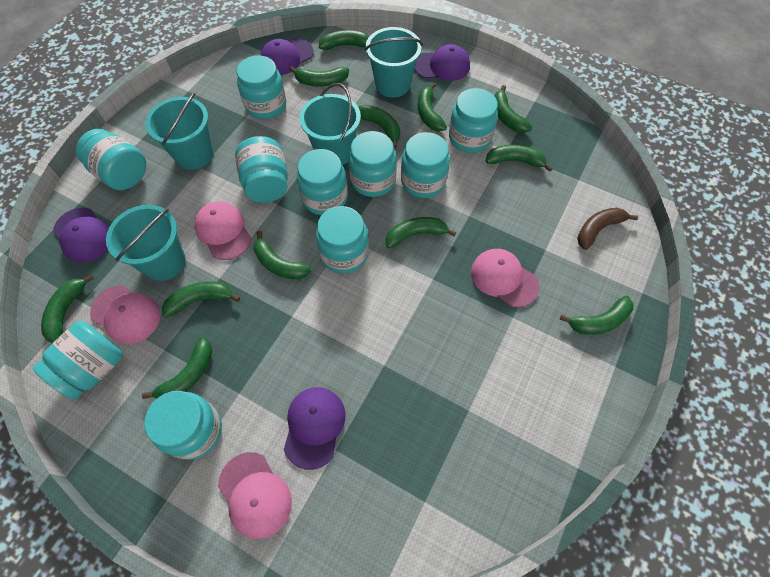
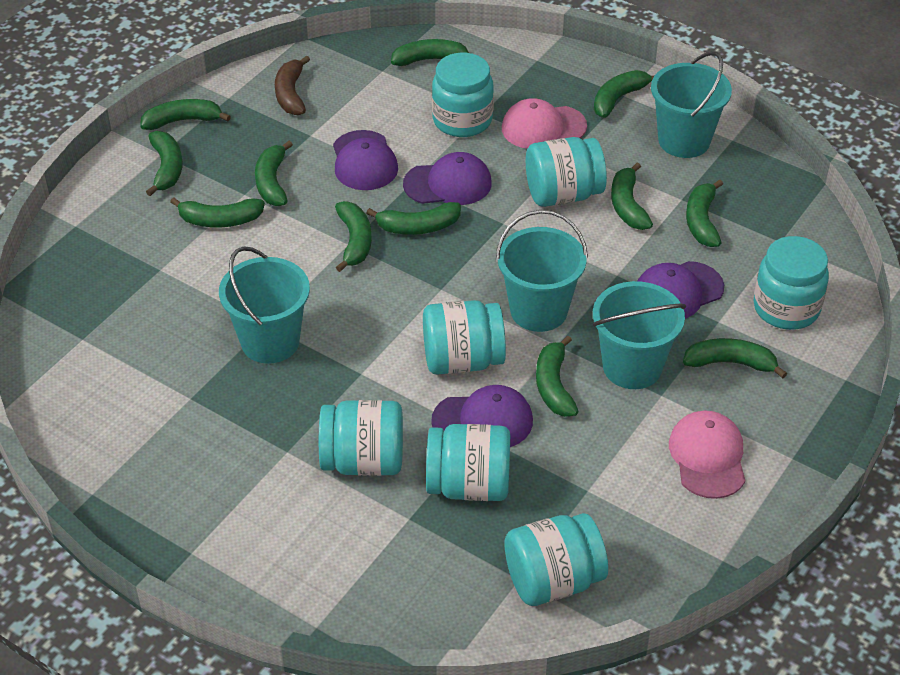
pink cap: [90,285,161,344] [194,201,252,260] [218,452,292,539] [471,249,540,307] = 4 -> [502,98,587,149] [669,411,745,499] = 2
turquoise jar: [33,321,123,400] [76,129,146,190] [144,391,222,460] [235,136,288,203] [237,55,286,119] [297,149,348,215] [316,206,369,273] [348,131,397,197] [401,132,450,198] [449,88,498,153] = 10 -> [319,400,403,476] [423,300,506,375] [426,424,510,501] [432,53,494,137] [504,513,608,606] [526,137,607,207] [754,236,829,330] = 7

